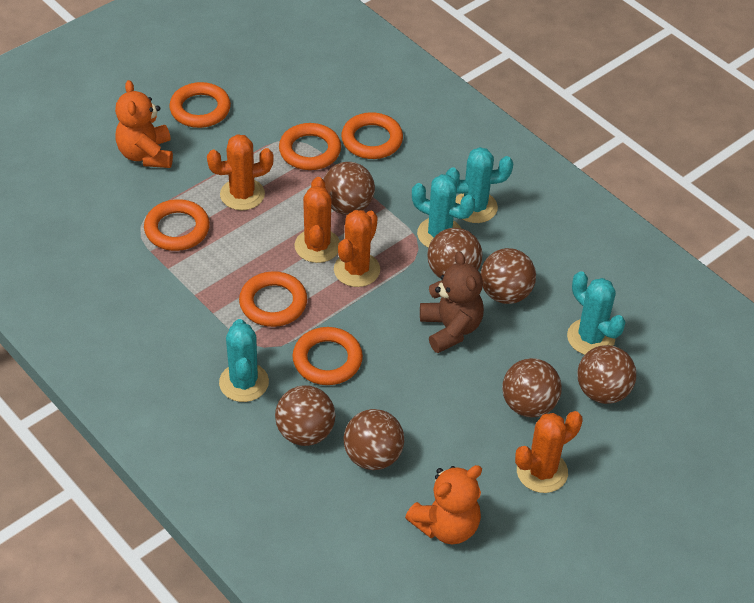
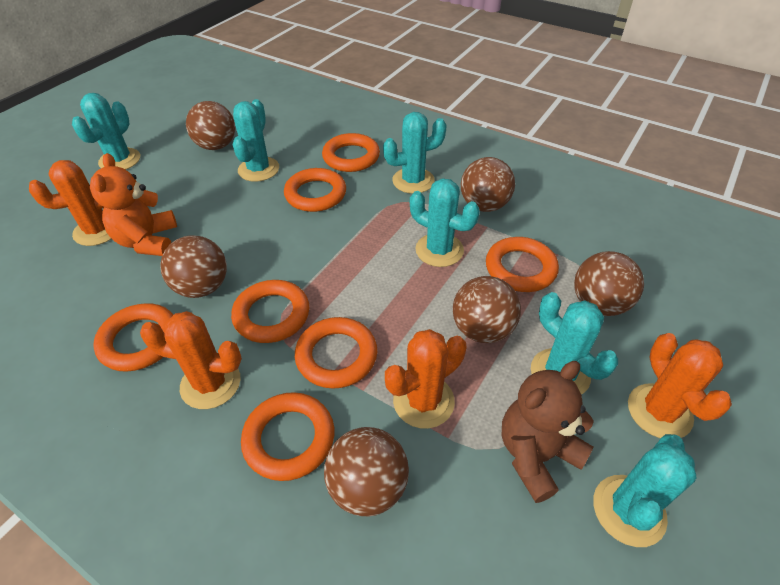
brown ball: [275,385,335,446] [323,162,375,215] [343,409,404,470] [427,228,482,279] [481,248,536,304] [502,358,562,418] [577,345,636,404] = 7 -> [160,235,227,298] [186,101,235,150] [324,427,409,516] [453,276,521,343] [461,157,515,212] [574,251,644,316] = 6
orange ring: [144,199,210,251] [169,82,231,128] [239,271,307,327] [279,123,341,170] [292,327,363,385] [341,112,403,159] = 6 -> [94,303,173,372] [231,280,309,343] [241,392,334,481] [284,168,346,212] [295,317,377,389] [322,133,380,172] [486,237,559,292] = 7
orange teddy bear: [115,80,173,168] [405,465,482,544] = 2 -> [90,153,177,256] = 1
turquoise cactus: [219,319,269,402] [412,174,475,248] [446,147,513,223] [567,271,626,355] = 4 -> [72,93,140,170] [233,99,279,182] [383,112,447,194] [410,178,480,267] [531,292,618,395] [593,434,697,547] = 6

